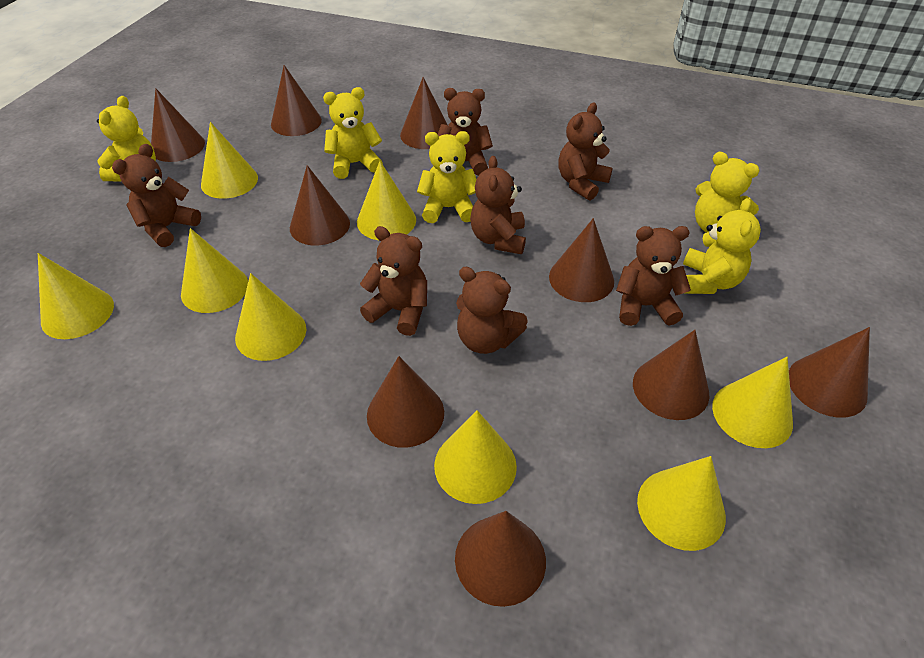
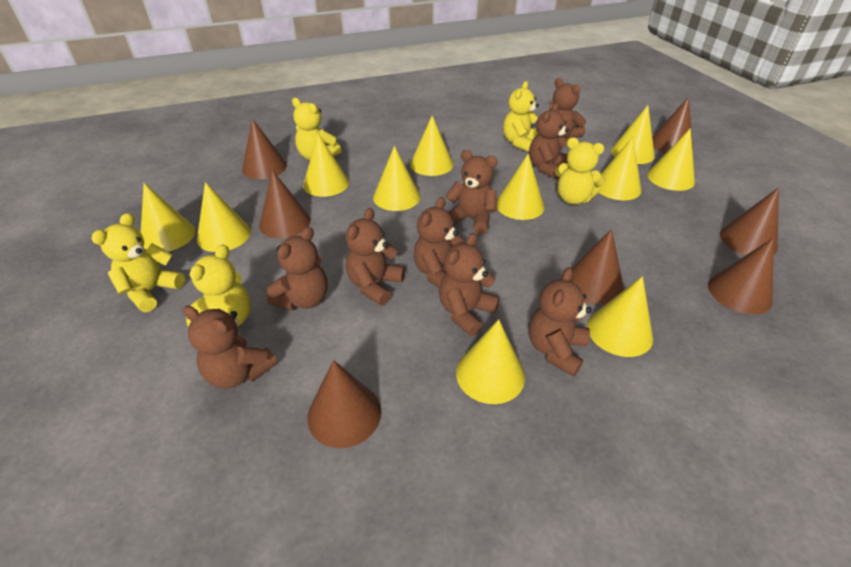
brown cone: [151,88,205,162] [271,65,322,136] [290,165,350,245] [367,356,444,448] [400,77,448,149] [455,511,546,607] [549,218,614,302] [633,330,710,420] [789,327,870,418] = 9 -> [242,118,287,179] [259,170,311,238] [307,360,381,448] [570,229,624,305] [652,97,693,153] [708,238,774,315] [720,187,779,256] = 7
brown teddy bear: [112,144,201,247] [360,226,427,336] [438,88,493,176] [456,267,528,354] [470,156,526,254] [558,103,613,200] [616,226,691,326] = 7 -> [183,306,277,389] [267,227,327,310] [346,208,405,306] [413,197,464,288] [439,233,500,336] [445,150,497,234] [529,103,569,179] [529,267,592,377] [549,78,586,140] = 9
yellow cone: [38,253,114,339] [181,228,248,313] [201,122,258,199] [235,273,306,361] [357,161,416,240] [434,410,517,504] [637,456,726,551] [712,357,793,448] = 8 -> [141,183,195,252] [197,182,251,252] [303,134,349,197] [373,146,420,211] [410,115,453,176] [456,319,525,404] [497,154,544,220] [587,276,653,357] [599,137,641,200] [611,105,655,164] [647,128,695,191] = 11

